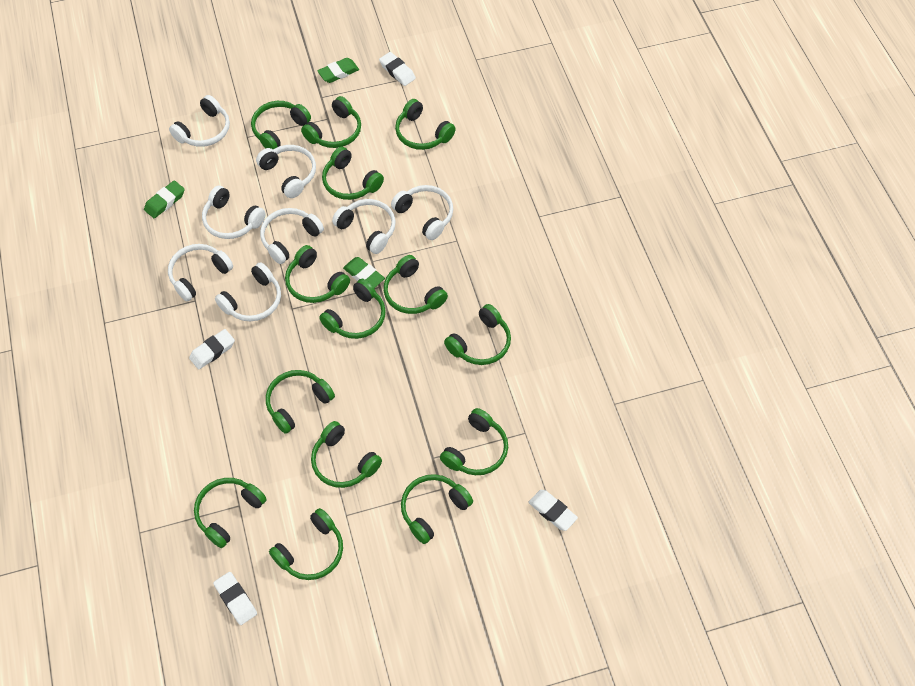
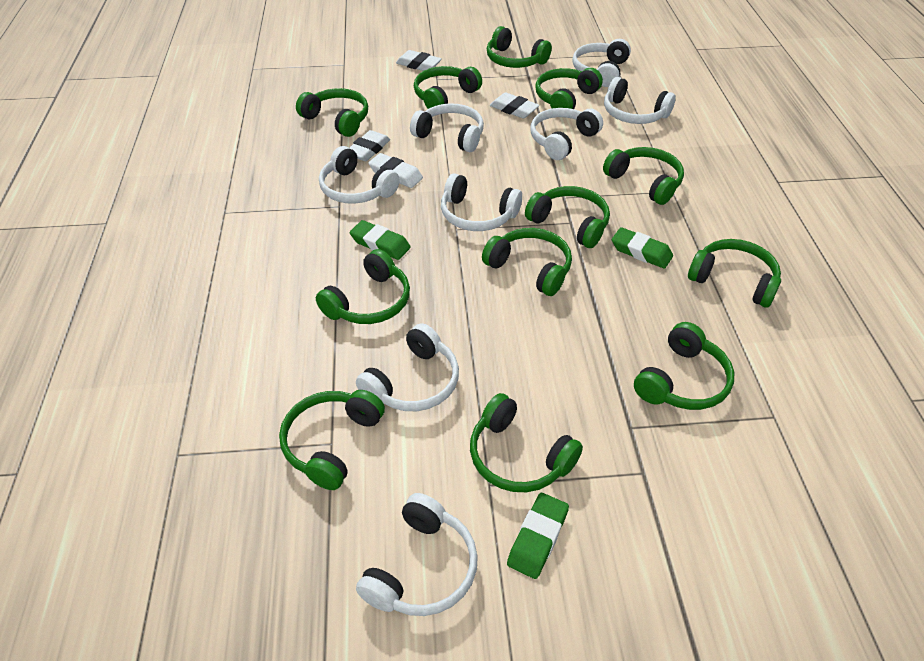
green headphones: [194,478,267,548] [251,101,311,149] [266,370,335,434] [269,508,343,580] [285,245,350,303] [301,96,361,148] [311,421,382,488] [319,279,386,339] [322,147,384,200] [384,255,448,314] [395,99,456,150] [401,474,473,544] [440,408,508,475] [444,304,511,365] = 14 -> [279,390,385,490] [296,88,368,137] [316,249,410,324] [414,66,482,109] [470,393,583,492] [482,228,572,296] [487,26,552,68] [525,186,610,248] [535,68,603,109] [603,147,684,205] [634,322,734,410] [688,239,781,308] = 12

